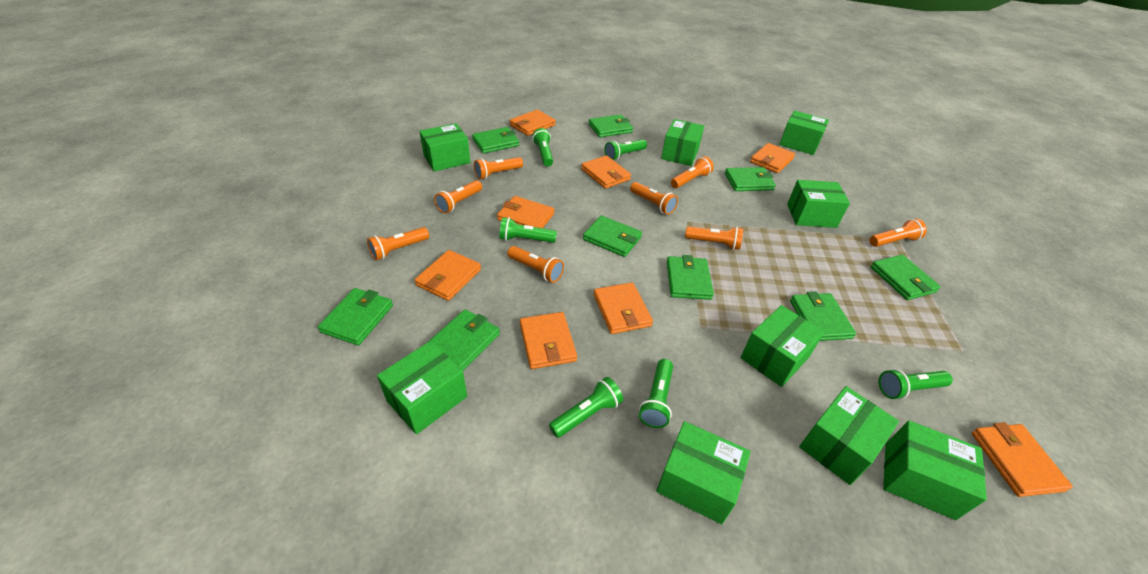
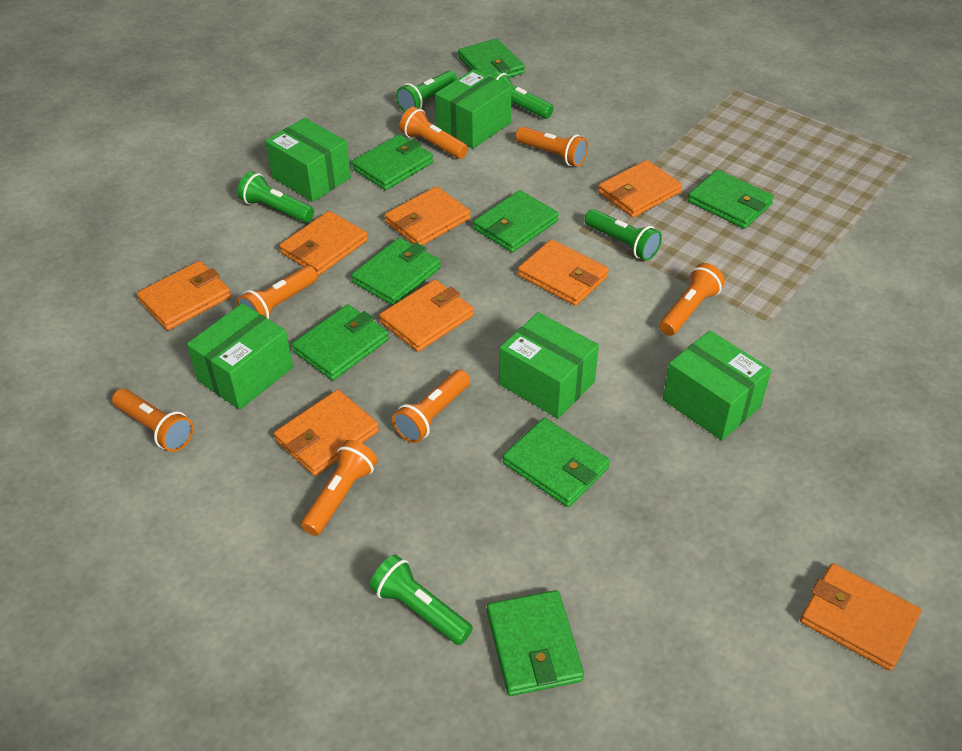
green box: [377,341,467,434] [419,123,471,172] [656,421,751,524] [661,119,704,166] [741,305,824,387] [779,111,829,155] [787,180,850,228] [799,386,899,485] [883,420,987,520] = 9 -> [187,303,293,410] [265,118,351,202] [435,69,512,149] [499,312,599,419] [663,331,771,441] = 5
green flashlight: [499,217,557,243] [532,128,553,166] [549,377,623,438] [605,139,647,160] [639,359,673,428] [879,369,953,399] = 6 -> [237,171,314,223] [370,554,473,645] [396,71,457,112] [491,71,554,119] [584,209,662,261] = 5
green wallet: [318,288,393,345] [427,309,500,371] [472,127,519,154] [583,215,642,257] [589,114,633,137] [667,255,714,300] [725,167,776,191] [790,291,856,341] [871,255,941,300] = 9 -> [292,305,389,380] [351,238,441,305] [352,134,433,190] [458,38,525,78] [473,190,559,253] [487,590,584,696] [503,418,610,507] [688,170,774,229] = 8
orange flashlight: [367,227,429,260] [434,180,482,214] [474,157,523,179] [508,246,564,283] [630,182,678,214] [671,156,714,188] [685,226,743,250] [870,219,927,247] = 8 -> [112,388,194,452] [237,266,317,319] [301,440,377,536] [392,370,470,443] [400,107,468,159] [515,127,588,167] [659,263,725,336] = 7

